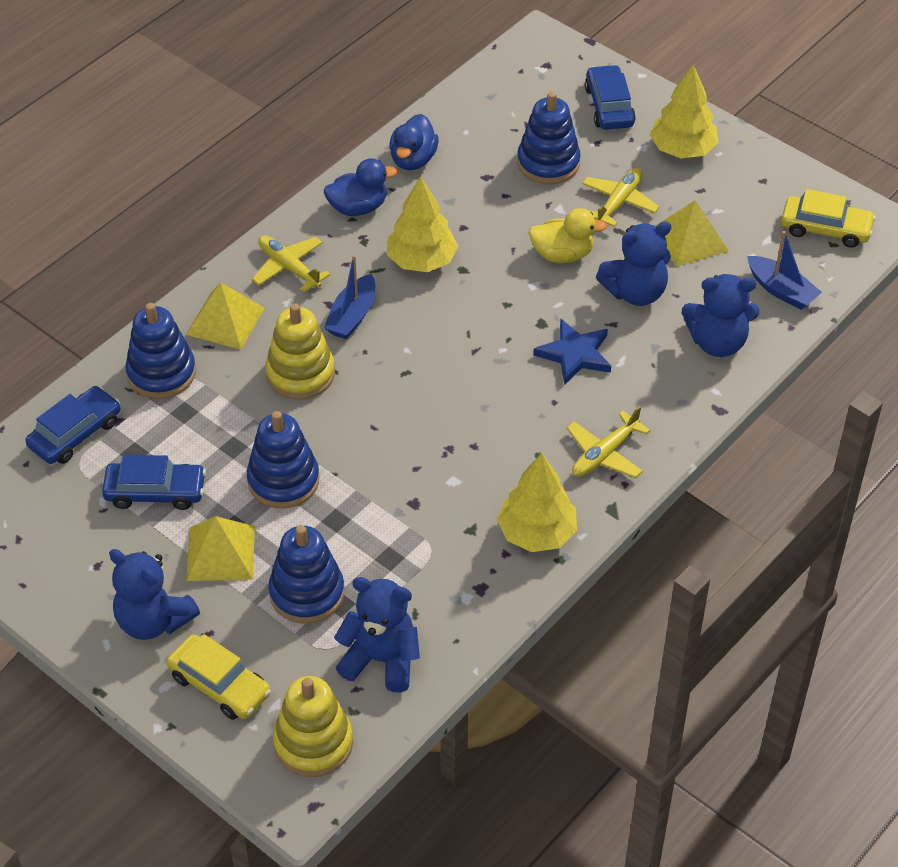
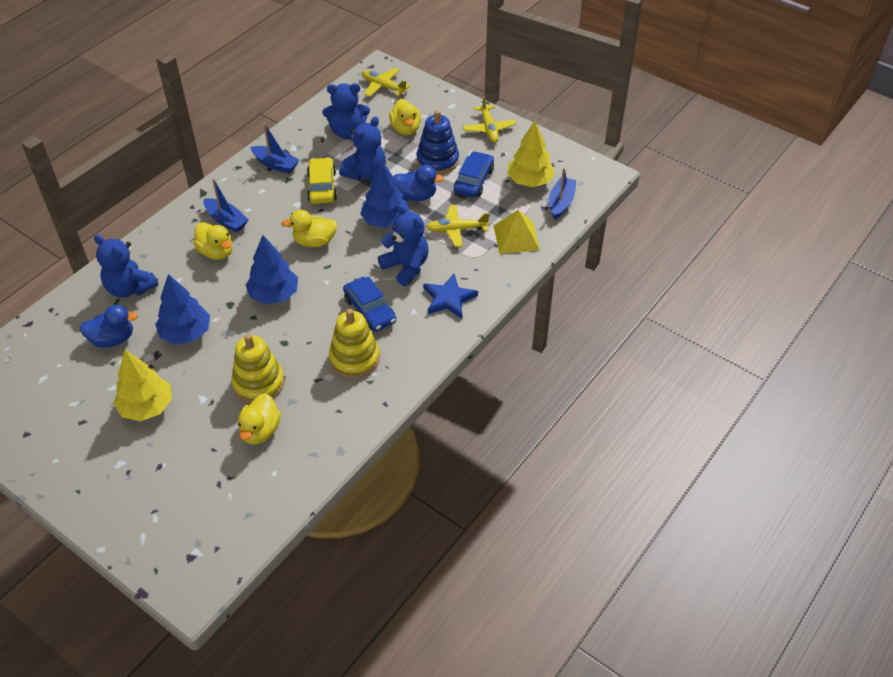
blue boat: [324,255,375,339] [747,231,822,310] = 2 -> [203,178,248,233] [250,123,299,174] [549,168,576,219] = 3
blue car: [25,386,121,464] [102,455,206,510] [585,65,636,130] = 3 -> [343,276,396,332] [454,151,494,198] = 2
blue stacking toy: [125,303,196,399] [247,411,319,509] [268,525,344,624] [517,92,581,184] = 4 -> [416,110,459,175] = 1
blue tree: none = 0 -> [155,274,210,344] [246,235,298,304] [360,161,410,228] = 3
yellow car: [167,634,271,720] [781,189,876,248] = 2 -> [307,157,337,204] = 1
yellow duck: [529,208,607,263] = 1 -> [193,222,232,260] [238,393,281,445] [282,210,337,247] [389,99,421,135] = 4
yellow pyramid: [186,282,264,350] [186,516,255,581] [655,201,729,267] = 3 -> [493,210,540,254] = 1
yellow tree: [387,176,458,272] [497,453,577,552] [650,65,718,158] = 3 -> [113,350,172,421] [507,121,555,187] = 2

